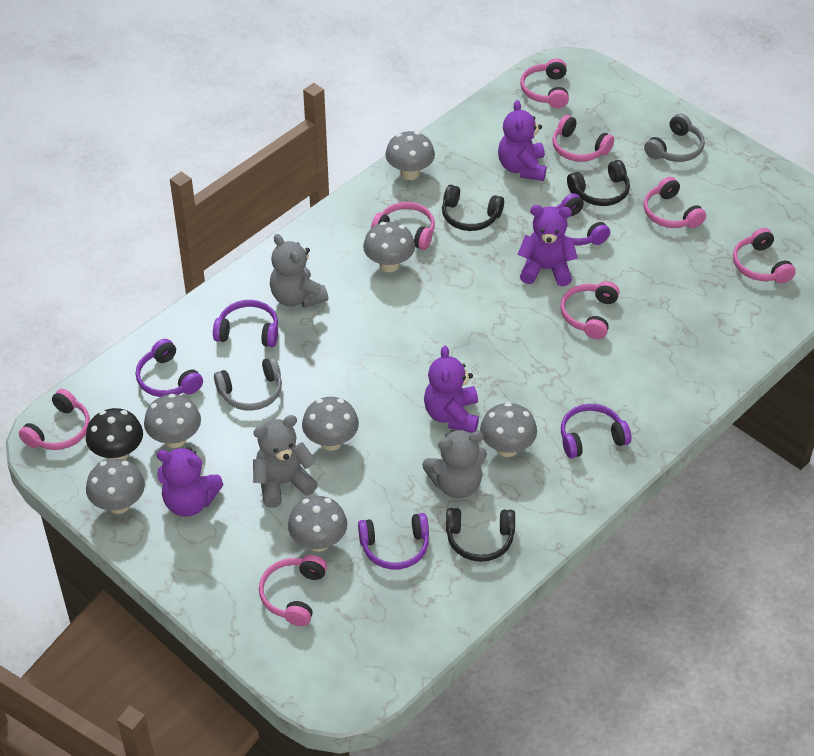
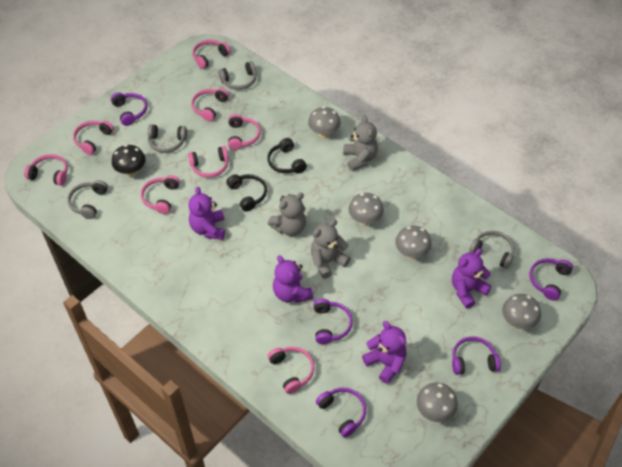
black headphones: [442,185,504,231] [446,508,515,562] [567,160,630,206] = 3 -> [227,174,267,212] [267,138,307,174] = 2
grey headphones: [214,357,282,411] [644,114,705,162] = 2 -> [67,180,108,219] [147,124,187,153] [218,61,256,90] [469,231,515,269] = 4
grey mushroom: [86,459,145,514] [144,394,201,448] [288,496,347,552] [302,397,359,451] [363,222,415,272] [385,131,435,180] [480,402,537,457] = 7 -> [308,106,341,139] [349,193,384,226] [395,226,432,259] [417,383,458,422] [502,294,541,329] = 5

